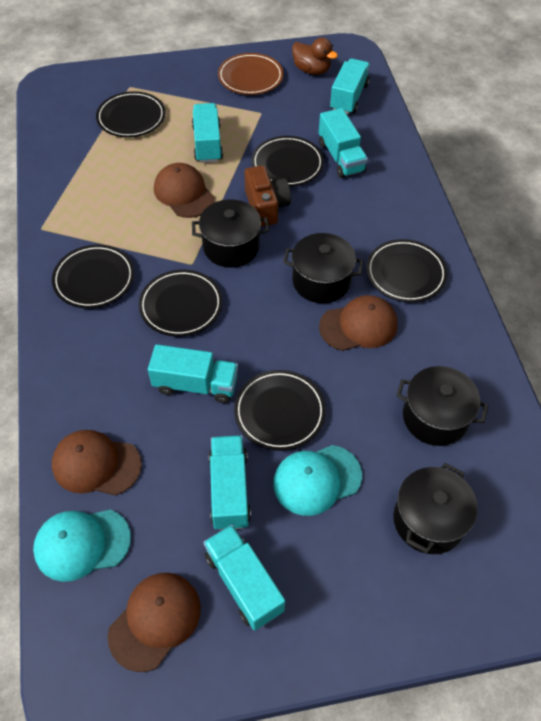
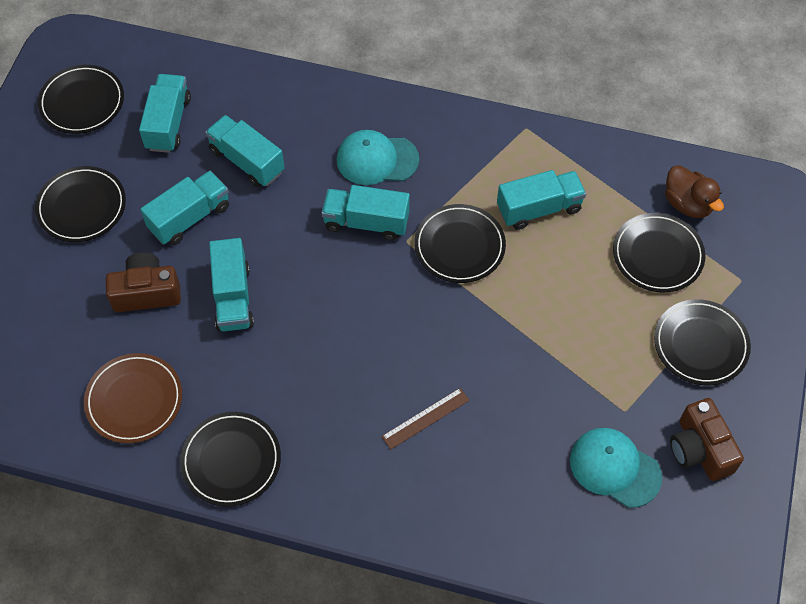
black pot: [192,199,269,268] [283,233,364,303] [393,463,478,554] [396,366,488,446] = 4 -> none = 0
brown camera: [244,165,291,227] = 1 -> [106,252,181,312] [670,398,744,481] = 2
brown cap: [52,430,142,495] [108,573,201,672] [154,163,215,218] [319,295,398,351] = 4 -> none = 0
brown ruler: none = 0 -> [382,388,470,449] = 1

